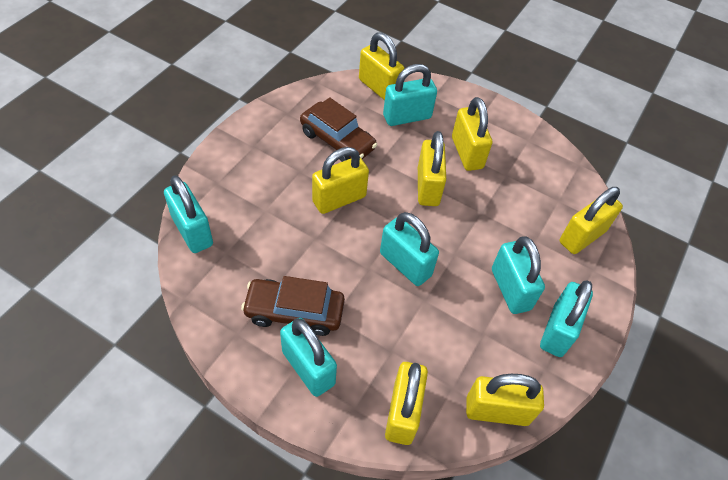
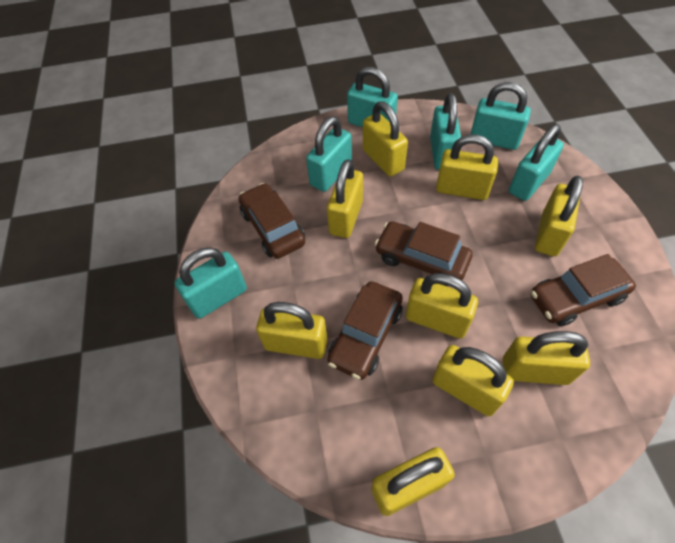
brown car: [241,276,345,336] [300,97,377,162] = 2 -> [239,183,305,259] [327,281,403,380] [375,221,473,286] [531,254,636,326] = 4
yellow padlock: [312,147,369,214] [359,32,405,100] [385,362,428,445] [418,131,446,206] [452,97,492,171] [466,374,544,426] [559,187,623,254] = 7 -> [256,302,328,359] [327,159,363,238] [363,101,408,177] [372,447,455,516] [406,273,478,339] [432,345,514,416] [436,134,498,200] [503,331,590,385] [535,175,583,256] = 9

